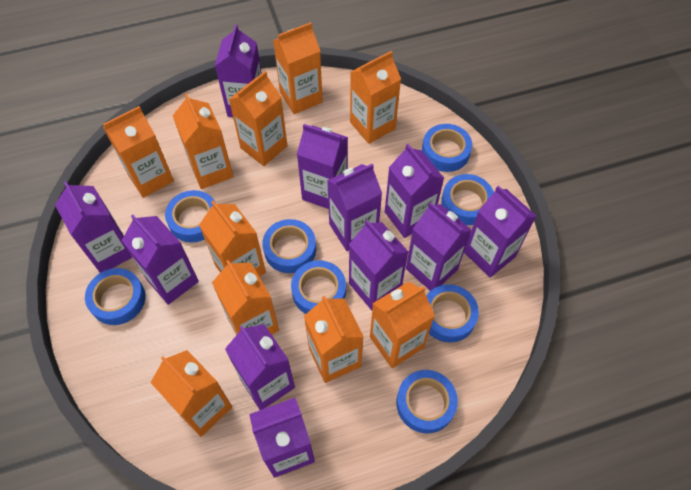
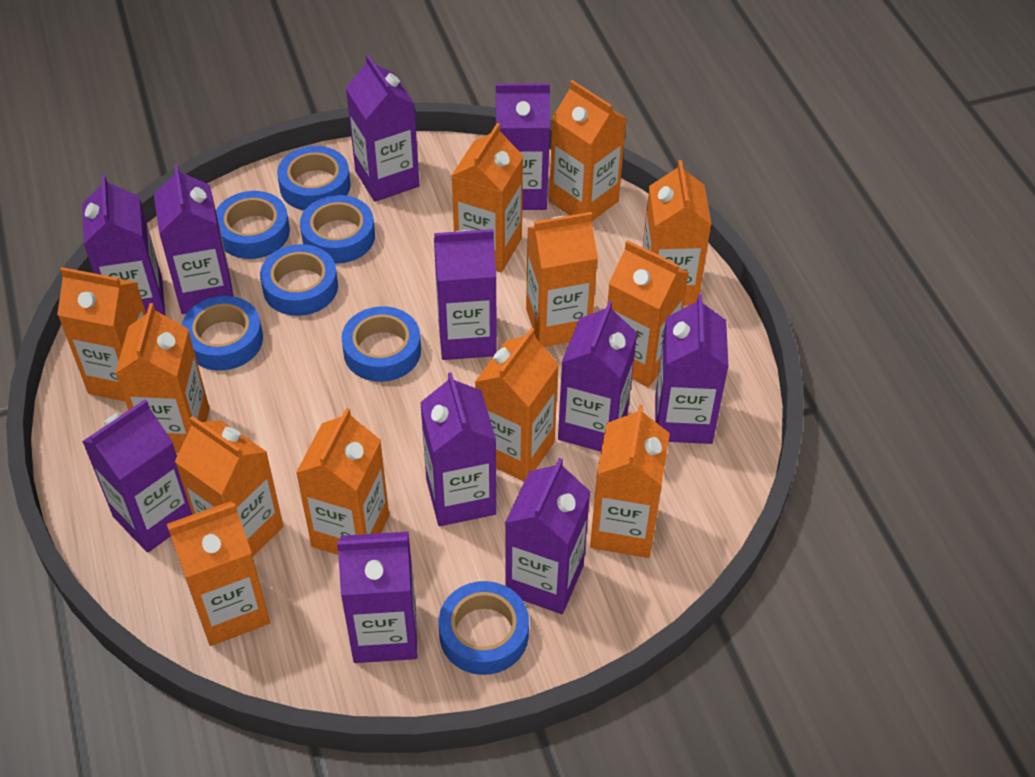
blue tape: [85,268,145,325] [165,190,215,243] [262,219,316,273] [291,260,346,314] [396,370,458,433] [422,124,472,172] [426,284,479,343] [441,174,494,225] = 8 -> [182,296,263,371] [216,191,290,259] [260,244,338,316] [277,146,351,210] [300,195,375,264] [341,306,421,382] [439,581,529,675] = 7
orange carton: [103,106,174,198] [150,350,232,437] [173,93,234,189] [199,200,266,277] [212,260,279,335] [229,71,287,166] [273,22,323,114] [304,296,364,383] [350,51,401,144] [370,282,435,368] = 10 -> [57,267,146,401] [115,303,210,453] [167,501,270,646] [175,416,283,557] [296,408,389,555] [451,123,524,273] [475,328,559,482] [526,212,598,347] [549,80,627,221] [590,404,670,558] [607,240,689,387] [643,160,712,306] = 12

